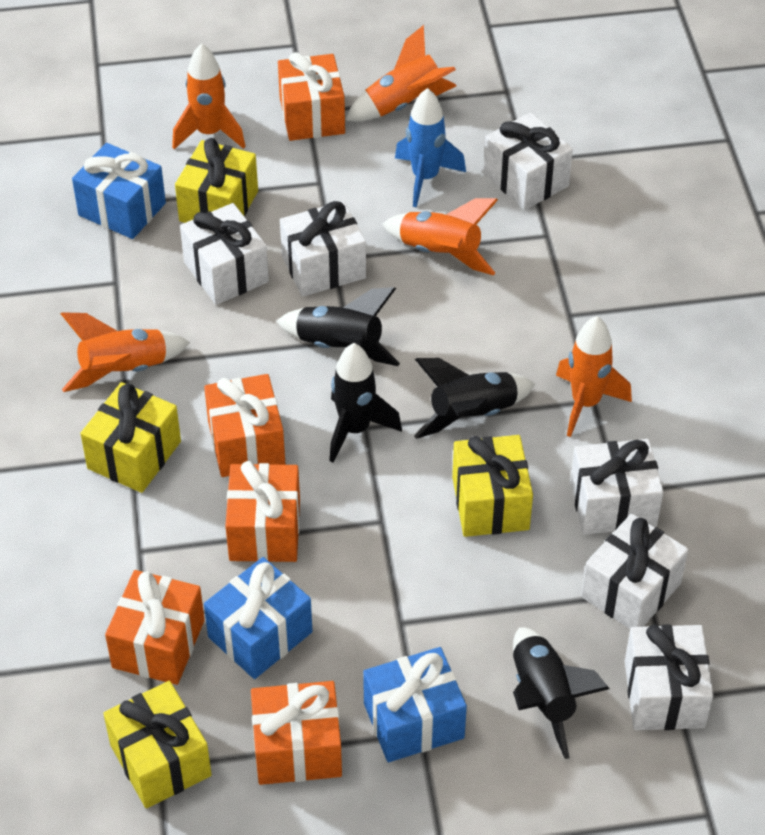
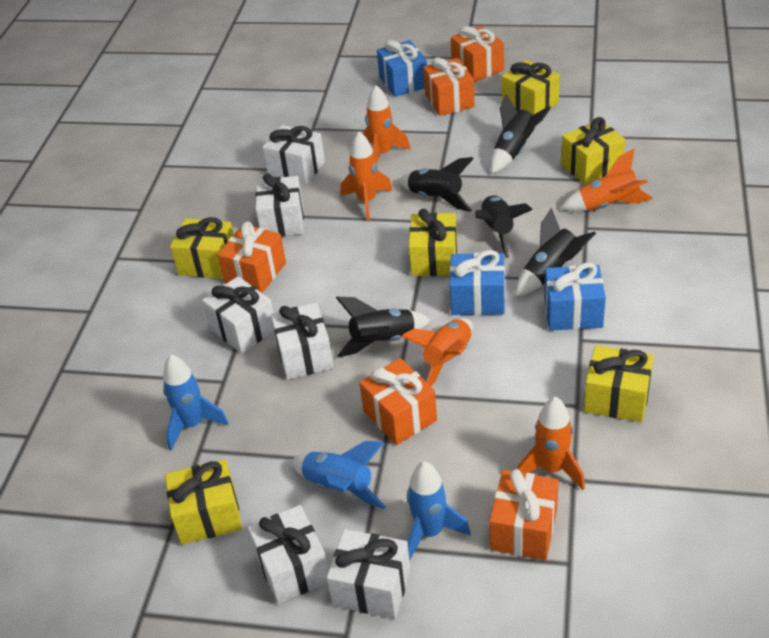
black rocket: [276,287,400,366] [329,343,402,462] [414,358,535,439] [513,627,610,759] = 4 -> [336,297,431,357] [399,157,474,212] [475,195,533,258] [491,94,551,173] [515,207,596,297] = 5
blue rocket: [395,88,466,207] = 1 -> [163,355,229,450] [291,441,386,509] [407,461,471,560] = 3
yellow gift: [80,382,181,493] [103,681,212,808] [175,138,258,223] [452,435,533,537] = 4 -> [165,459,242,545] [170,217,234,279] [409,209,457,276] [502,60,560,115] [561,117,625,185] [584,345,654,422] = 6

